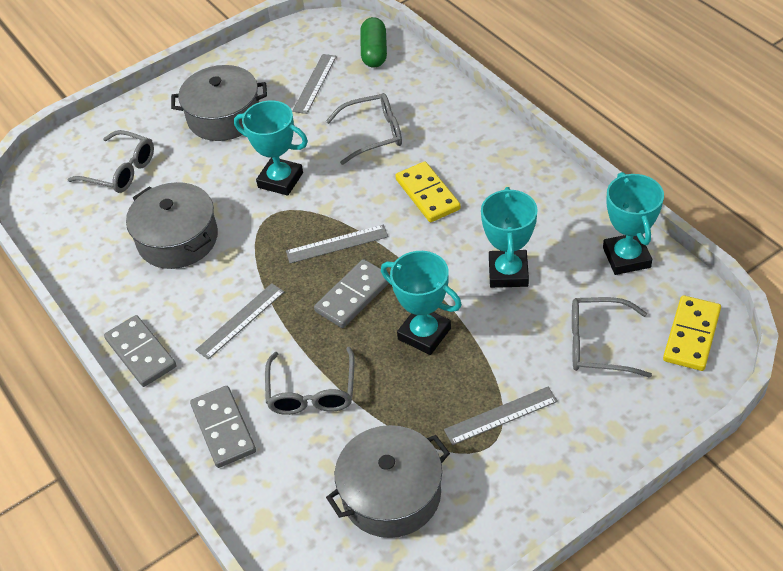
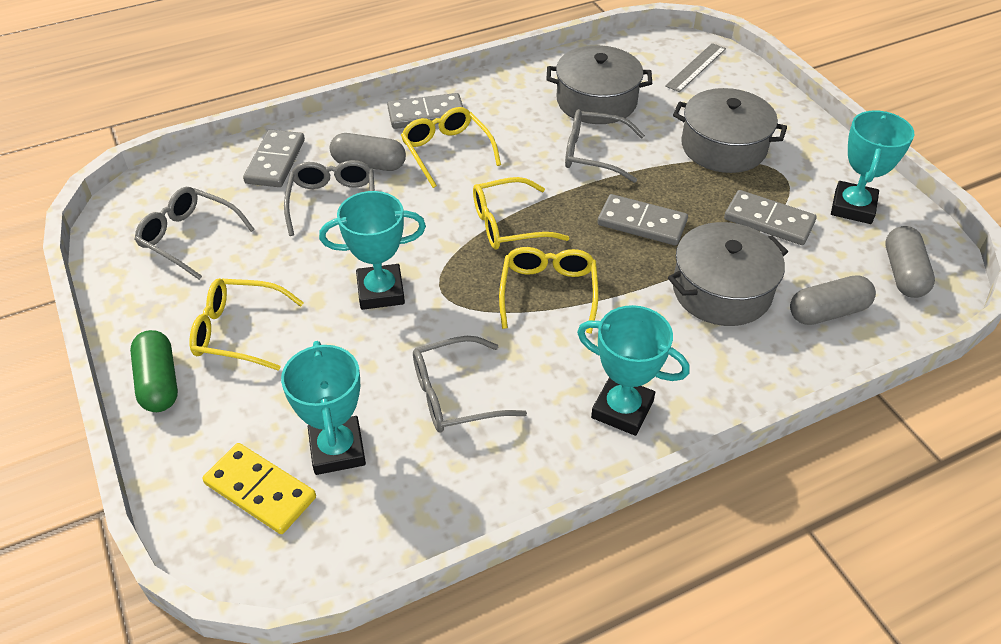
grey capsule: none = 0 -> [330,133,406,171] [790,275,876,325] [885,226,935,298] = 3
grey domino: [104,315,176,387] [190,386,256,468] [314,259,390,328] = 3 -> [243,129,305,187] [387,93,463,129] [597,194,688,246] [724,190,816,245] = 4
grey ruler: [196,283,284,359] [286,225,388,264] [292,54,337,114] [444,387,558,445] = 4 -> [665,43,726,92] = 1
yellow domino: [395,161,461,222] [663,295,721,371] = 2 -> [203,443,316,534] = 1
yellow glasses: none = 0 -> [189,278,304,371] [401,107,501,188] [473,177,569,249] [499,247,598,334] = 4

